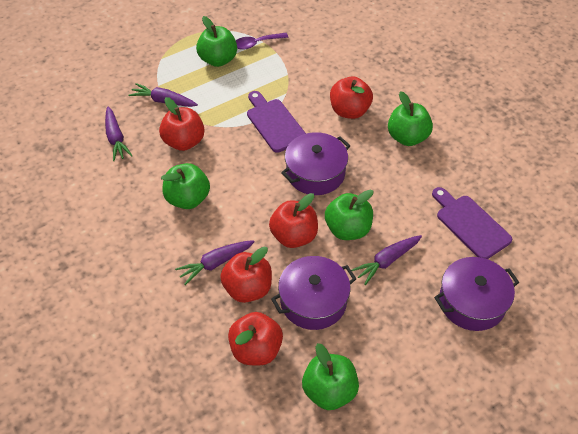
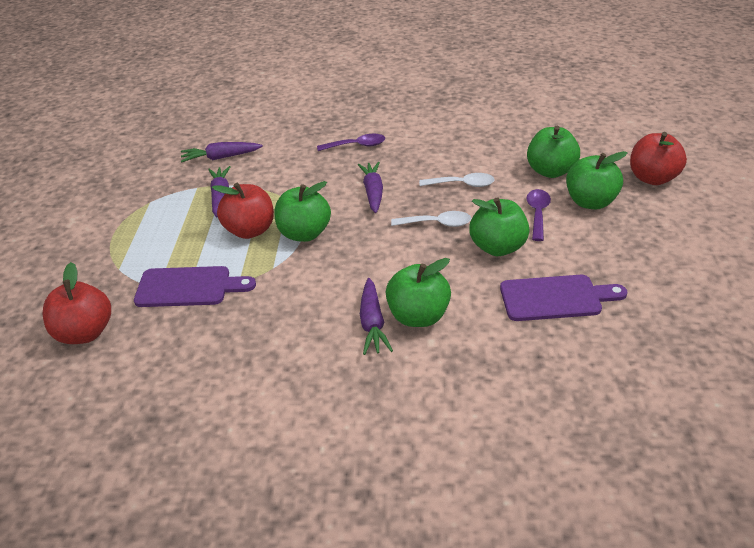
purple pot: [271,256,356,330] [281,132,350,195] [434,257,519,331] = 3 -> none = 0
purple spoon: [236,33,288,50] = 1 -> [317,134,385,151] [526,189,551,241] = 2
red apple: [159,97,205,151] [220,247,272,303] [228,312,283,365] [269,193,318,248] [330,76,373,119] = 5 -> [43,262,111,344] [212,183,274,239] [630,132,687,185] = 3
white spoon: none = 0 -> [391,211,471,227] [419,173,495,187] = 2

